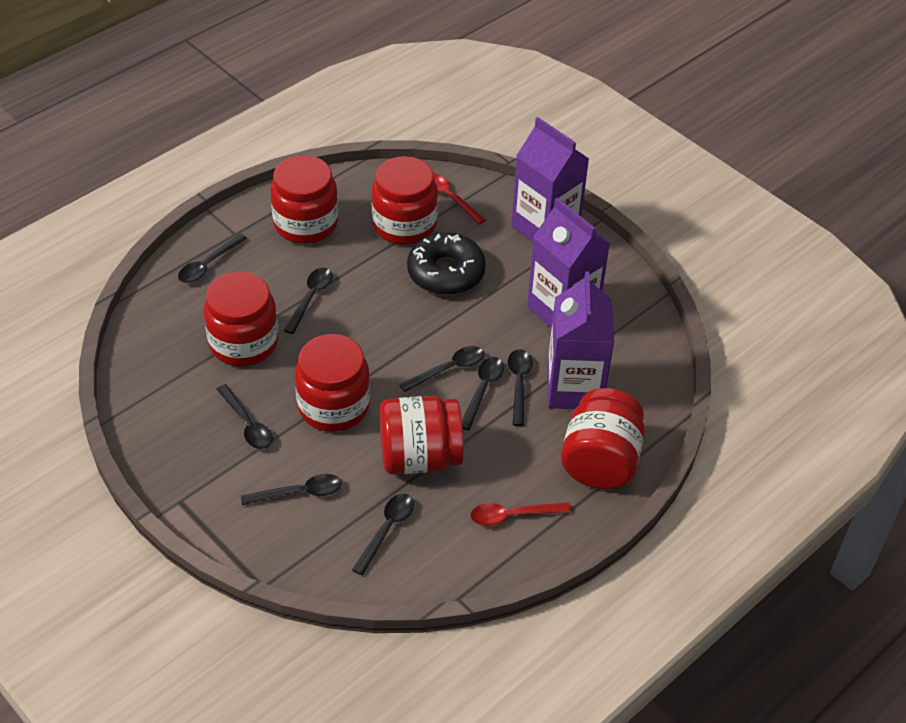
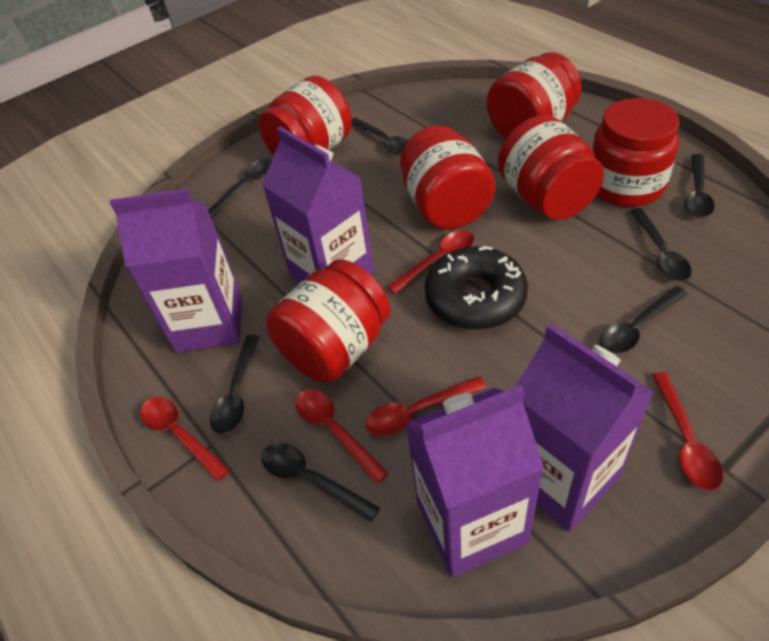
black spoon: [178,234,247,283] [217,384,273,449] [241,474,342,505] [284,268,333,334] [352,493,414,575] [399,346,484,392] [462,357,504,430] [508,349,533,426] = 8 -> [208,159,272,218] [210,335,259,434] [261,443,380,522] [352,118,408,155] [600,286,687,354] [630,208,692,281] [684,154,715,218] = 7
purple carton: [511,117,589,242] [527,198,610,329] [547,271,615,409] = 3 -> [110,188,242,353] [262,126,374,283] [405,385,544,577] [515,323,654,532] = 4
red spoon: [433,173,486,224] [470,503,571,526] = 2 -> [141,397,230,481] [296,389,389,484] [366,376,486,436] [387,230,475,294] [652,372,723,491] = 5

